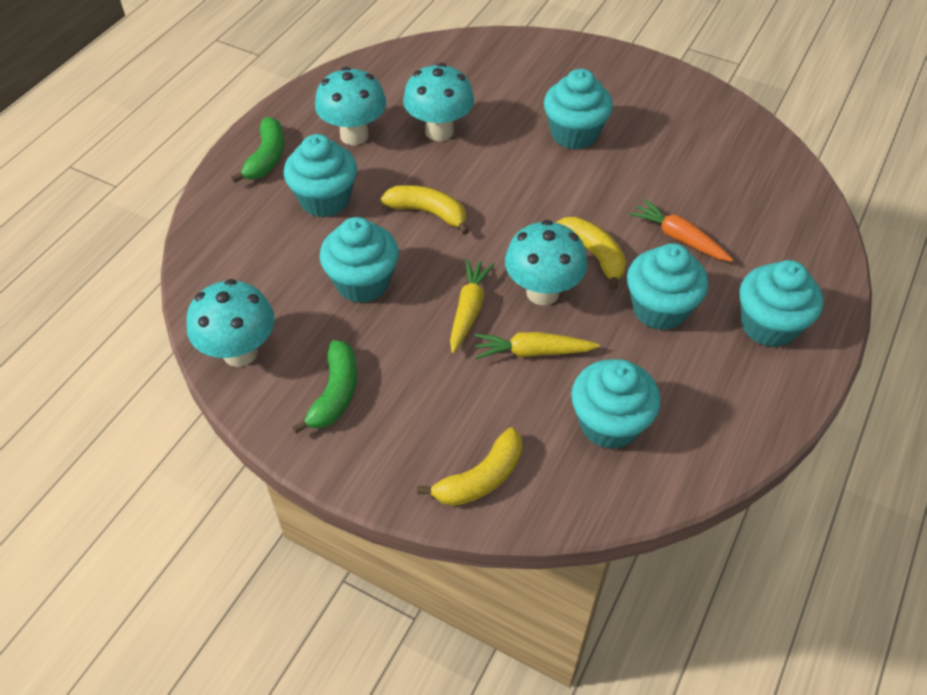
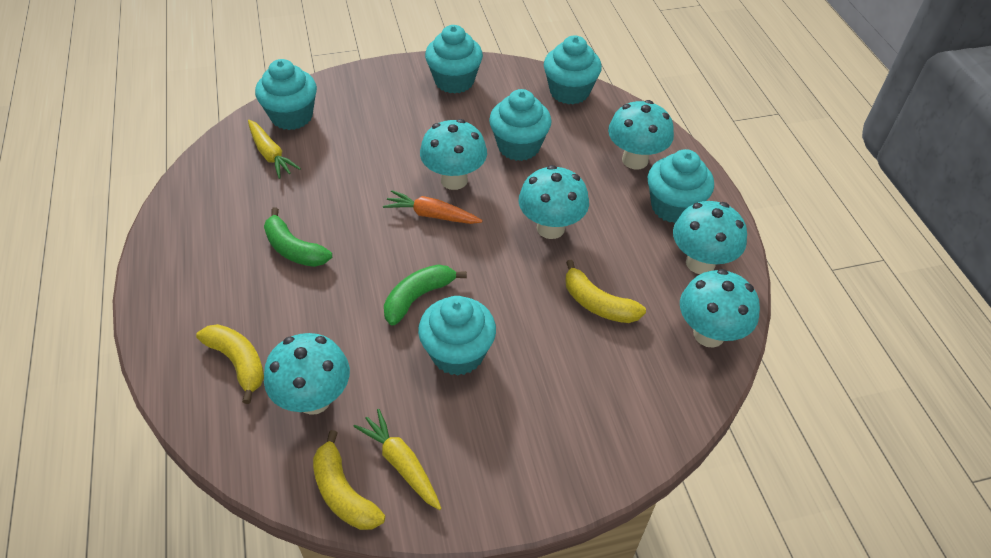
turquoise mushroom: [187,279,275,367] [315,67,386,145] [403,63,474,141] [505,220,588,305] = 4 -> [264,333,350,415] [420,119,487,190] [519,165,589,239] [608,100,674,169] [673,201,747,274] [680,269,760,348] = 6

